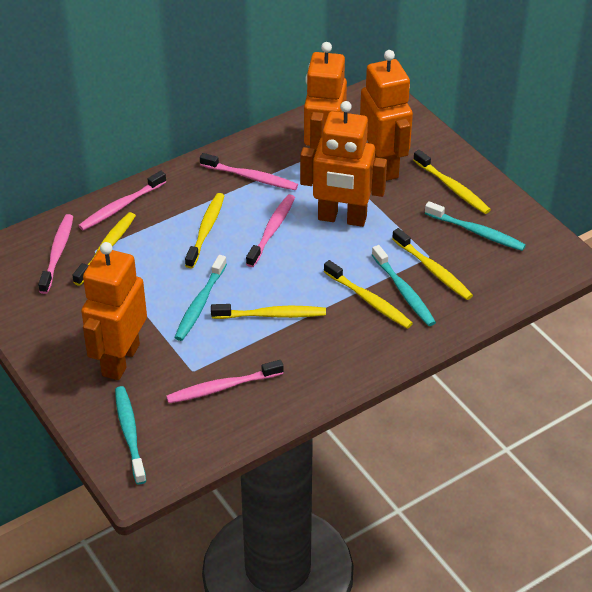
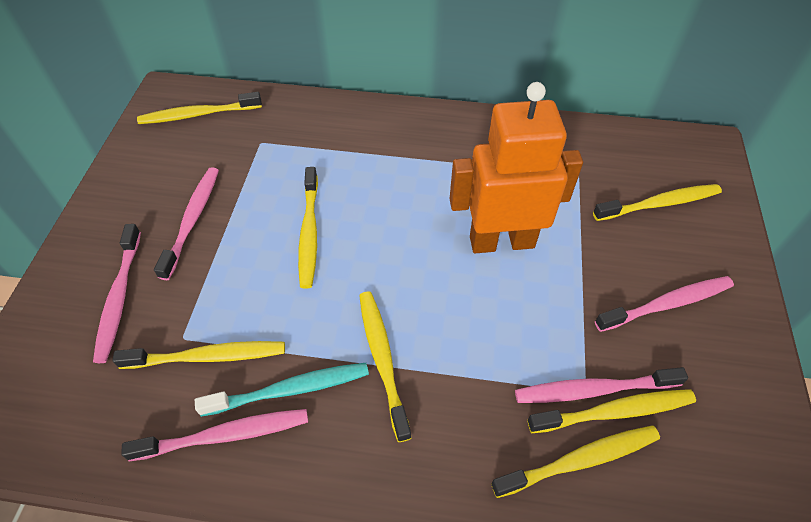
orange robot: [81,242,147,380] [300,101,387,227] [304,42,347,153] [360,50,413,181] = 4 -> [450,82,583,253] = 1
turquoise toothbrush: [115,386,146,485] [174,255,227,341] [372,245,436,326] [425,201,526,251] = 4 -> [195,363,369,417] = 1
yellow toothbrush: [72,212,136,286] [185,193,224,268] [211,304,326,319] [324,260,413,329] [392,228,473,300] [413,150,491,214] = 6 -> [112,341,285,369] [137,92,262,124] [298,167,318,289] [359,292,412,442] [491,426,660,498] [528,389,696,433] [593,184,722,221] = 7

